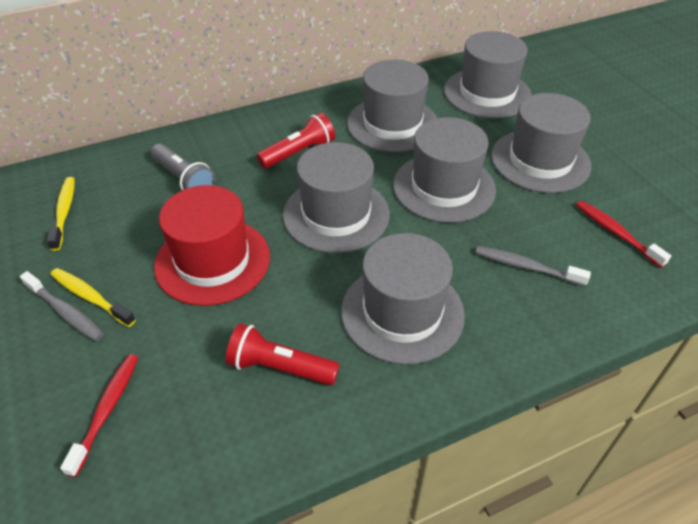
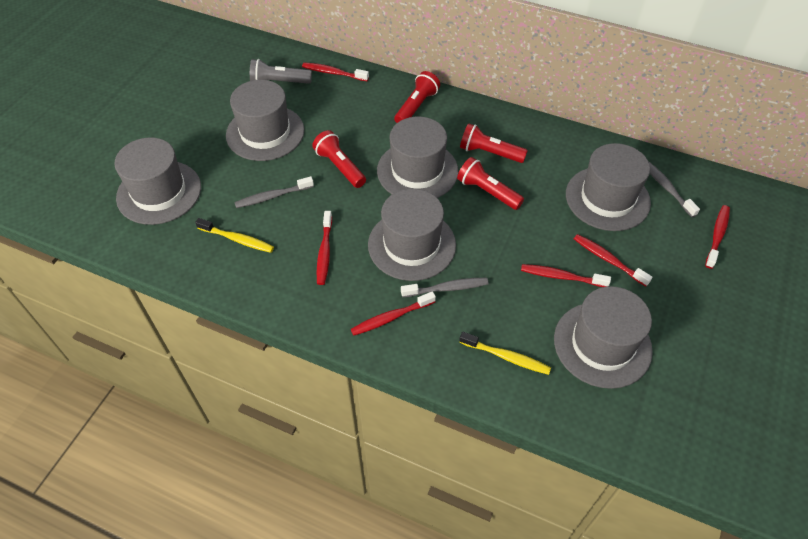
grey toothbrush: [20,271,104,341] [475,246,591,286] = 2 -> [234,176,314,208] [401,278,489,297] [648,161,700,217] = 3
red flashlight: [226,323,340,385] [257,113,335,169] = 2 -> [312,130,366,188] [394,71,440,123] [457,157,524,210] [460,123,528,163] = 4
red hat: [154,185,270,306] = 1 -> none = 0
red toothbrush: [60,354,139,477] [576,201,671,268] = 2 -> [302,62,369,81] [317,211,332,285] [351,291,436,336] [521,264,611,287] [574,234,653,286] [705,205,730,269] = 6

